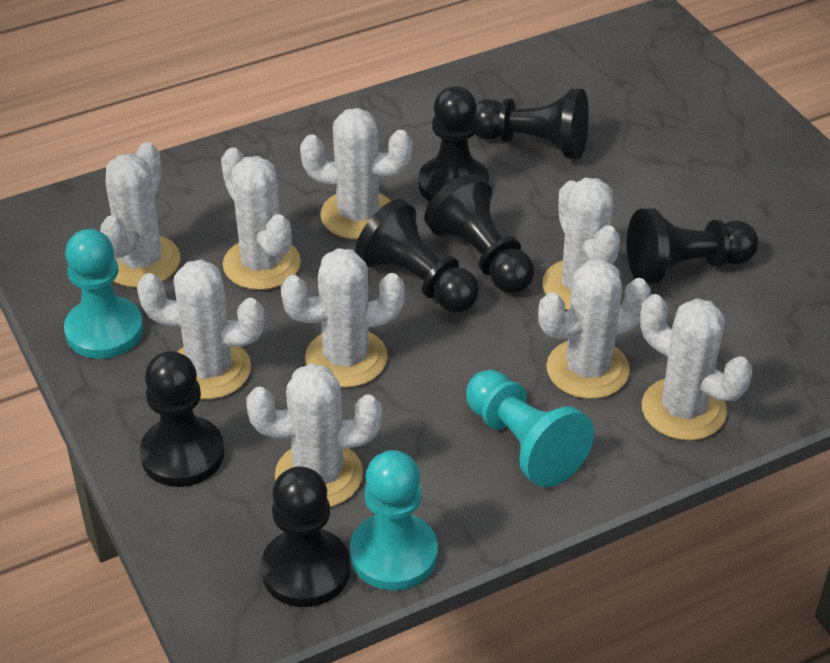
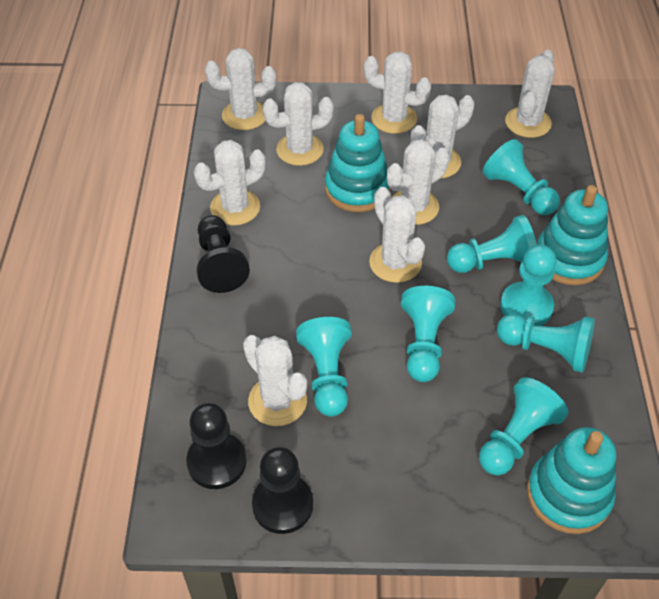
black pawn: [140,351,225,487] [261,466,350,607] [355,199,479,312] [418,86,489,202] [424,174,534,293] [475,89,589,159] [627,208,758,284] = 7 -> [186,403,247,489] [196,215,250,293] [252,447,313,534] = 3
turquoise pawn: [64,229,143,359] [350,450,438,590] [466,370,594,487] = 3 -> [296,317,352,417] [401,286,455,382] [447,215,537,273] [479,377,569,476] [483,139,560,215] [497,314,595,373] [500,244,557,326] = 7
turquoise stacking toy: none = 0 -> [325,114,390,212] [527,427,616,534] [537,185,608,285] = 3

